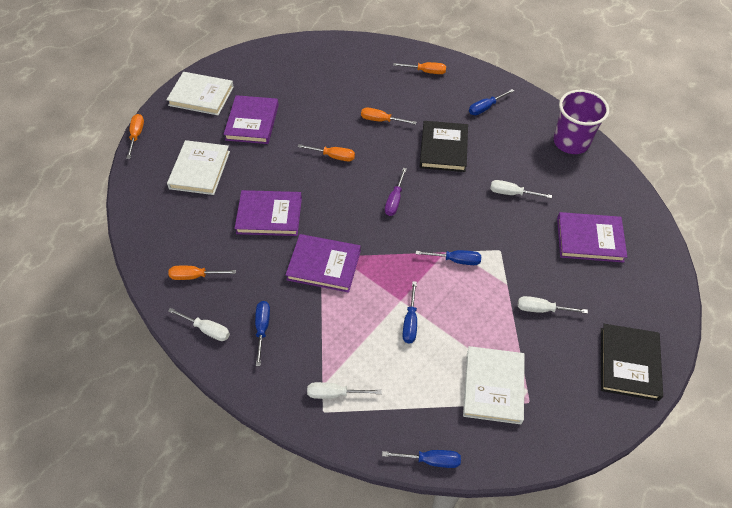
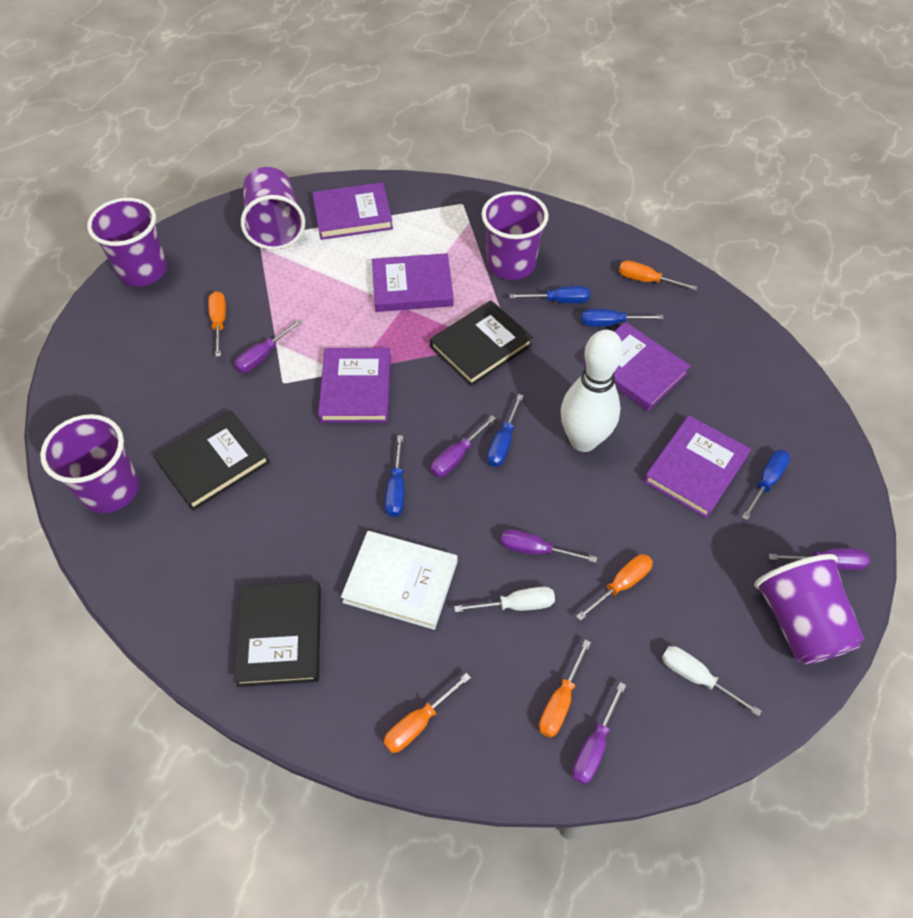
black book: [420,121,468,172] [601,324,663,401] = 2 -> [154,411,270,511] [233,581,321,687] [430,300,533,386] = 3
purple book: [223,95,279,144] [235,190,302,236] [286,234,361,293] [557,212,627,263] = 4 -> [312,182,393,240] [318,348,391,423] [372,253,454,312] [583,322,691,411] [644,415,751,518] = 5
purple cup: [553,90,609,154] = 1 -> [40,414,139,513] [87,198,167,287] [241,167,305,250] [481,191,549,280] [754,554,865,664] = 5
purple screwdriver: [385,168,407,216] = 1 -> [234,319,302,373] [431,415,496,477] [501,529,598,563] [572,682,626,785] [769,548,870,570] = 5
white book: [166,72,234,115] [167,140,230,195] [463,346,525,424] = 3 -> [341,531,458,630] = 1
white bowling pin: none = 0 -> [561,330,624,452] = 1
white screwdriver: [168,308,230,341] [307,382,381,399] [490,180,552,198] [518,296,588,314] = 4 -> [454,587,555,612] [662,646,762,717] = 2

